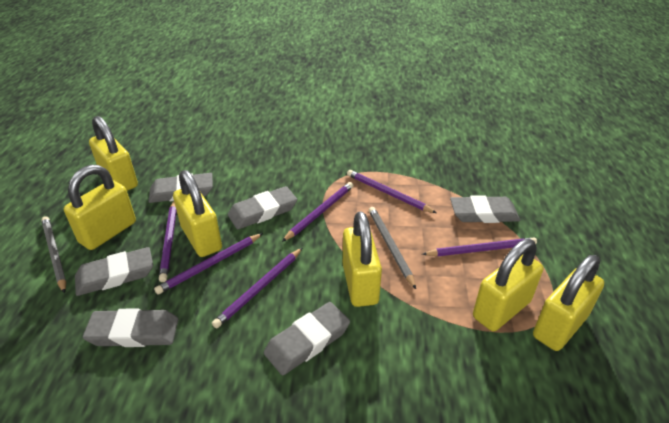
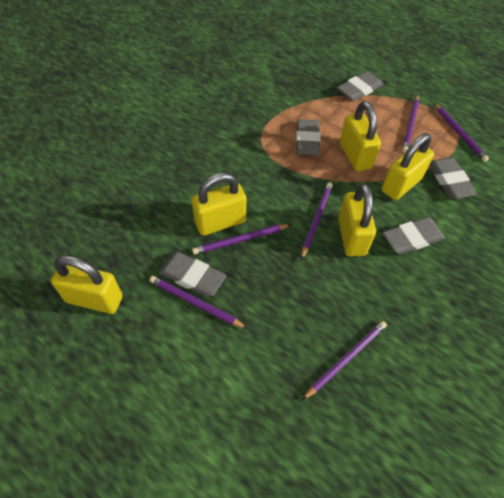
grey eraser: [75,247,153,296] [83,308,179,347] [149,173,213,203] [228,186,297,230] [264,302,350,375] [450,195,520,223] = 6 -> [158,252,226,297] [296,119,321,155] [337,71,383,101] [383,217,445,254] [430,157,477,199] = 5
grey pencil: [41,216,66,294] [369,207,416,289] = 2 -> none = 0
yellow padlock: [64,165,136,250] [89,116,138,191] [173,170,222,257] [343,211,382,307] [473,239,543,332] [533,255,604,351] = 6 -> [51,255,122,314] [192,173,246,236] [338,183,376,257] [340,101,381,172] [382,133,434,200] = 5

